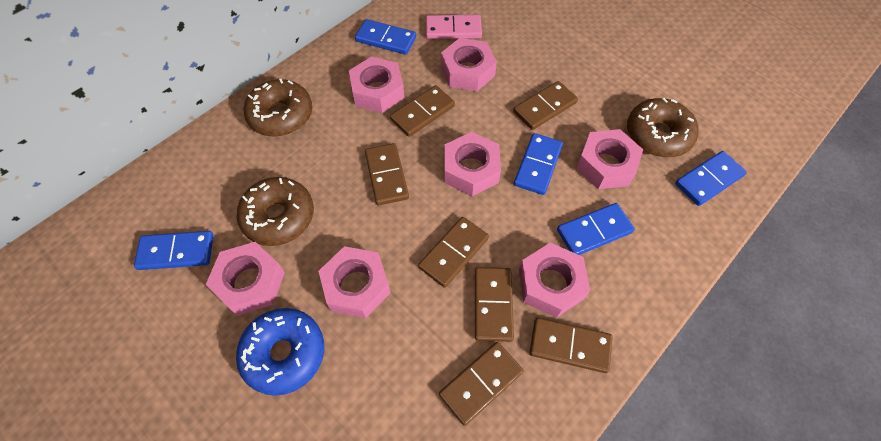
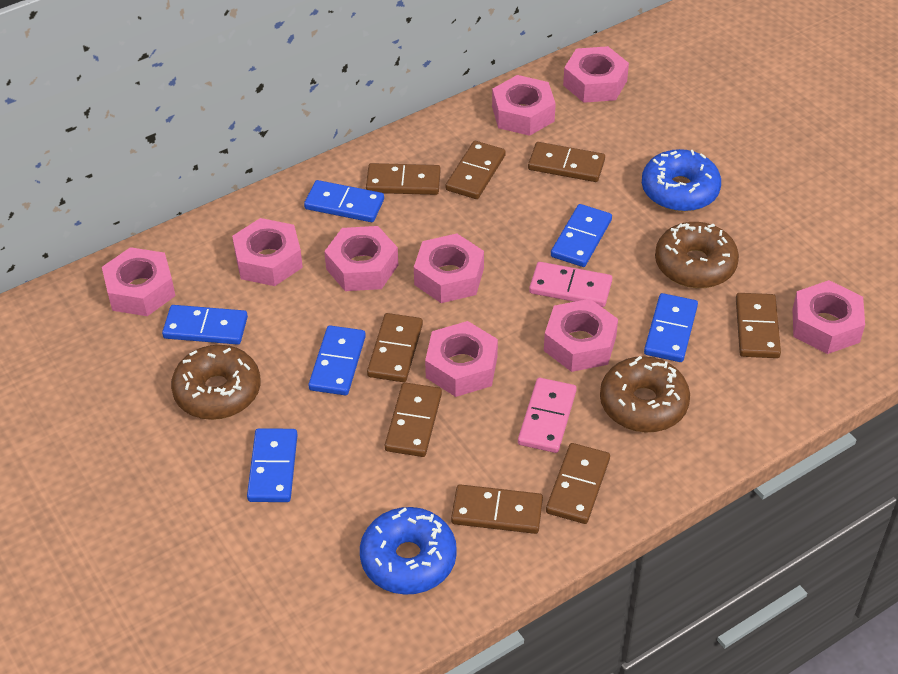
blue domino: [134,231,214,270] [355,19,416,55] [514,133,563,195] [557,203,635,255] [675,151,747,206] = 5 -> [162,305,248,345] [247,428,297,502] [304,180,384,222] [308,325,366,395] [551,204,612,267] [644,293,698,362] = 6
blue donut: [236,308,324,396] = 1 -> [360,507,457,595] [642,149,721,212] = 2
brown domino: [365,143,409,205] [390,85,455,137] [418,217,489,288] [439,342,524,426] [475,267,514,342] [513,81,578,130] [529,318,613,373] = 7 -> [366,163,441,195] [367,313,423,382] [385,382,442,457] [446,141,506,199] [451,484,543,534] [528,142,605,182] [546,443,610,524] [736,293,781,358] = 8
pink domino: [426,15,482,39] = 1 -> [518,378,577,453] [529,262,612,307] = 2
pink nut: [206,242,285,316] [318,246,391,318] [349,56,404,113] [441,38,497,92] [444,132,501,196] [519,243,590,318] [576,129,643,189] = 7 -> [102,247,176,316] [232,218,303,286] [324,226,398,291] [414,234,484,303] [425,321,498,397] [492,75,556,136] [544,299,618,372] [563,46,629,103] [793,280,865,354] = 9

